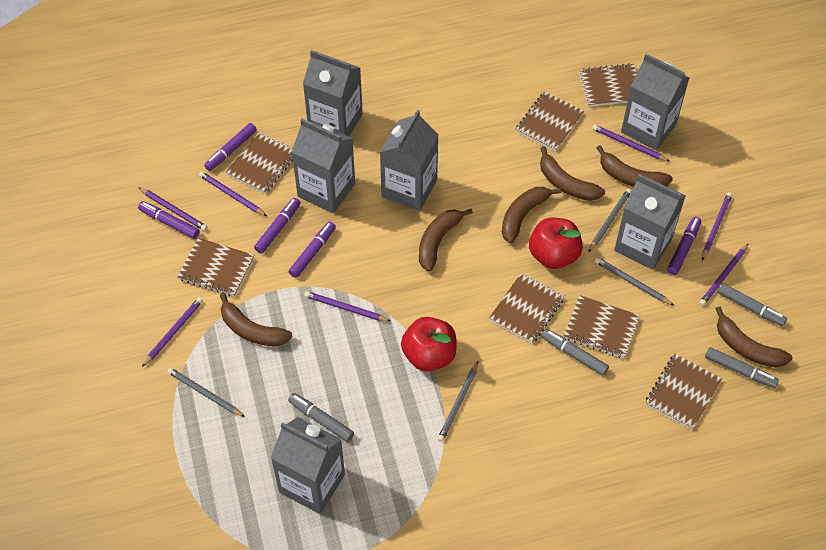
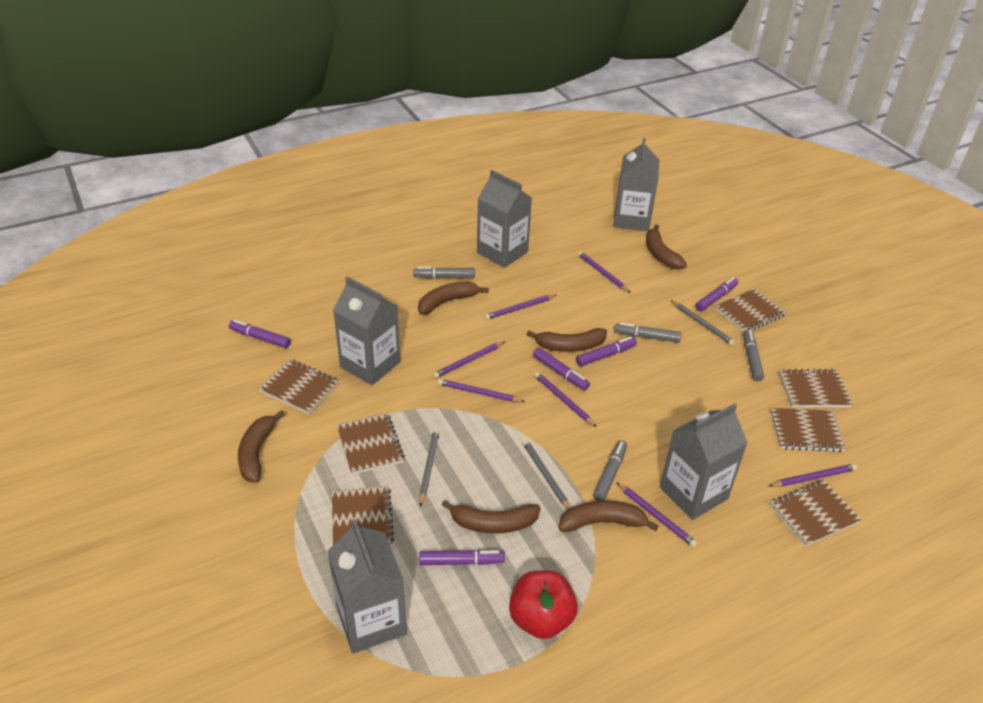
grey carton: [271,417,345,514] [291,119,355,213] [303,50,363,137] [380,110,439,211] [614,174,686,270] [621,54,690,150] = 6 -> [328,519,407,653] [333,276,400,385] [477,170,532,268] [613,138,659,231] [660,403,748,520] = 5
grey pencil: [167,367,245,417] [437,362,478,442] [588,189,632,253] [595,257,675,306] = 4 -> [419,429,439,507] [523,440,571,510] [671,300,735,345] = 3
red apple: [401,317,457,371] [529,217,583,269] = 2 -> [509,570,578,639] = 1

